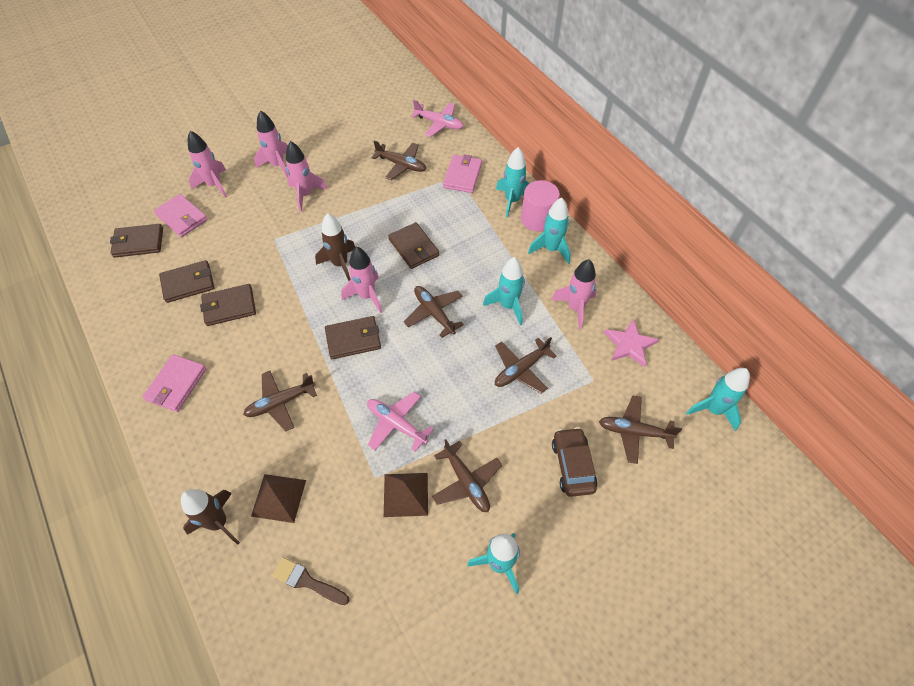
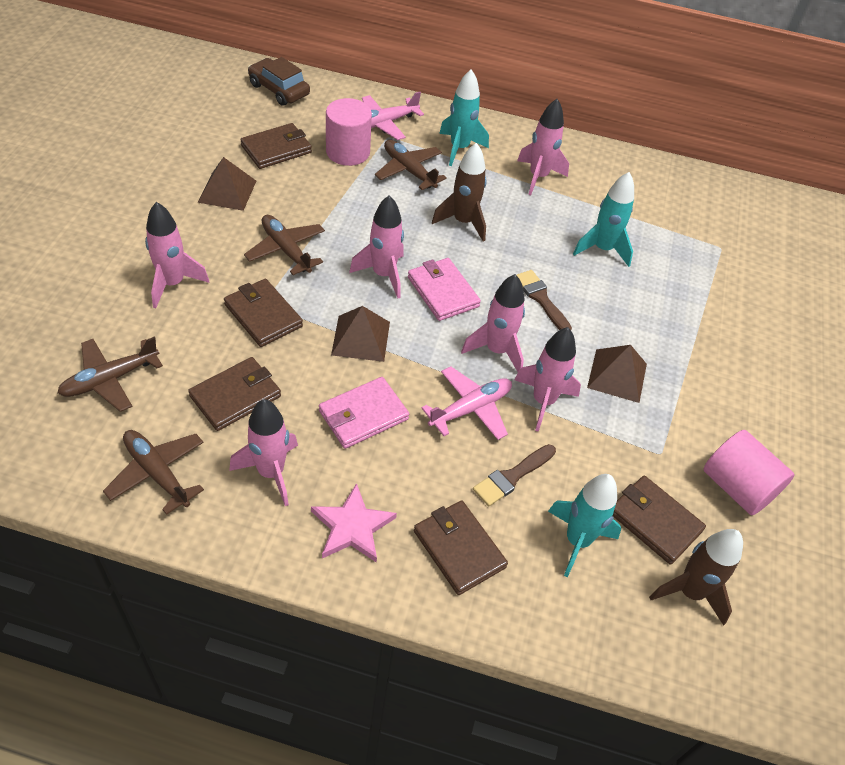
brown brush: [272,557,349,605] = 1 -> [473,444,556,506] [517,270,572,330] = 2
brown plane: [243,371,317,431] [371,140,426,180] [404,286,464,338] [432,439,502,512] [495,337,557,394] [599,396,682,464] = 6 -> [57,337,163,412] [103,430,204,515] [244,215,325,275] [375,140,447,190] = 4
brown pyramid: [251,474,306,523] [384,473,428,517] = 2 -> [198,157,256,211] [331,306,390,362] [587,345,647,403] = 3
pink cylinder: [521,180,560,232] = 1 -> [326,98,372,166] [703,430,794,515] = 2
pink rocket: [188,131,227,198] [254,110,289,177] [286,141,327,212] [341,247,382,313] [551,259,597,330] = 5 -> [145,202,209,308] [229,399,298,506] [349,195,404,299] [461,274,525,372] [514,327,581,432] [517,99,569,195] = 6
pink wallet: [143,354,206,412] [154,194,208,237] [443,154,482,193] = 3 -> [319,377,409,449] [408,258,481,321] = 2
turquoise rocket: [467,533,520,594] [483,257,525,326] [496,147,529,218] [528,197,571,264] [686,368,750,431] = 5 -> [439,69,489,166] [548,474,621,577] [573,172,634,267] = 3

